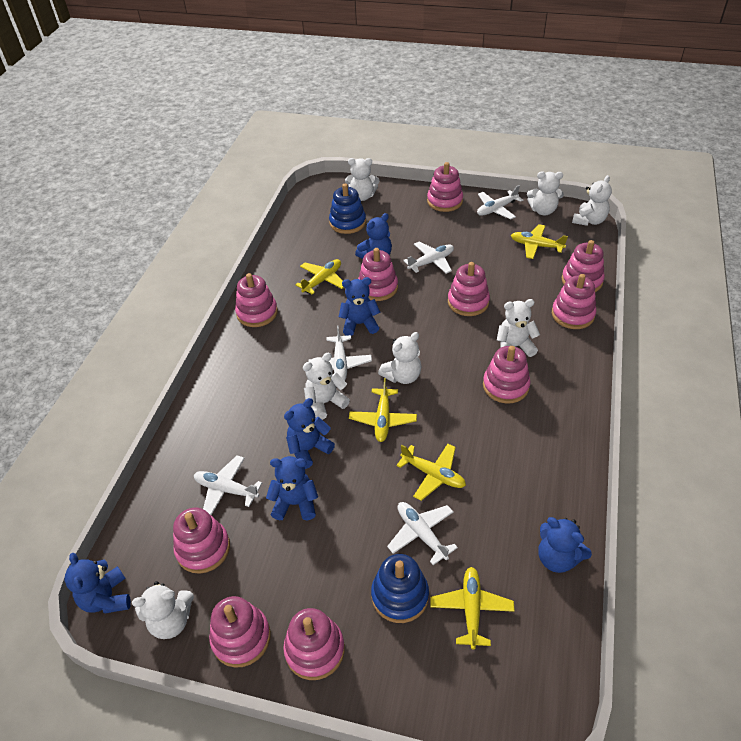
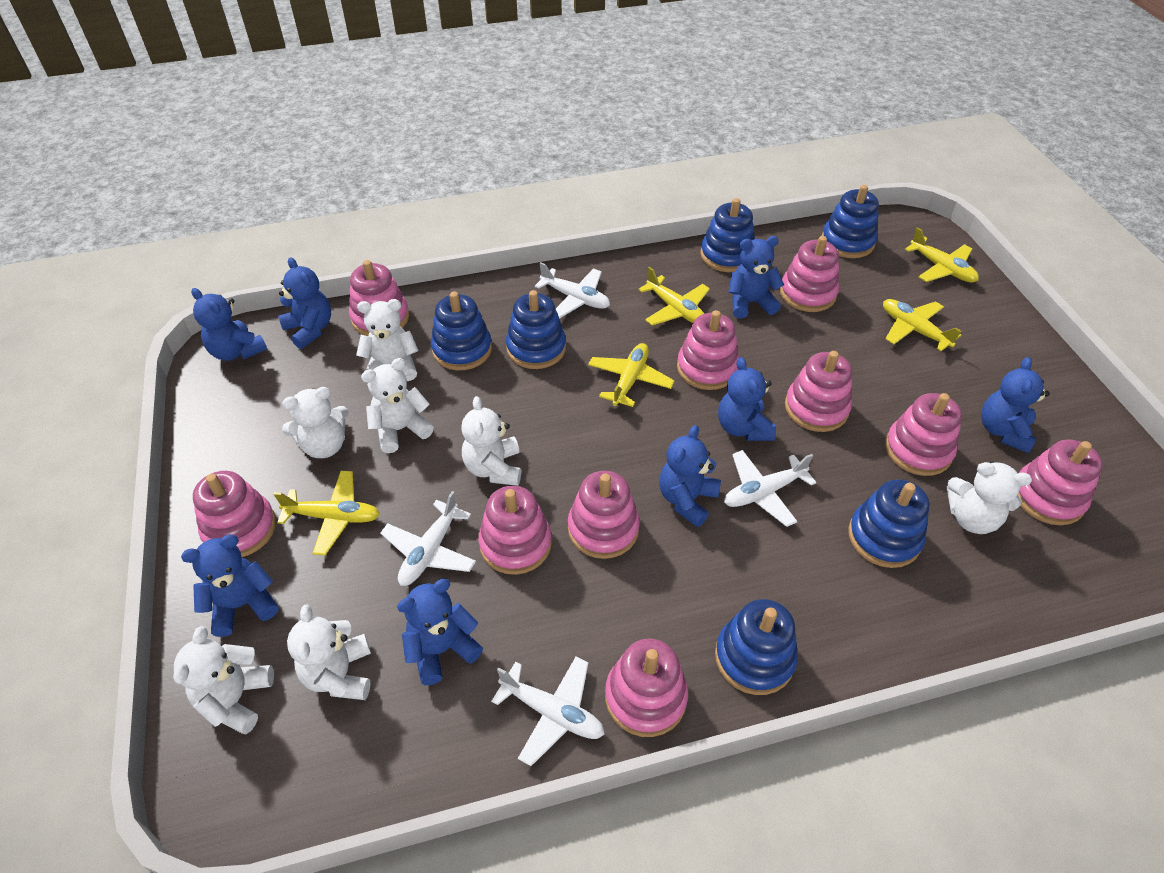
blue stacking toy: [329,184,366,234] [371,554,429,623] = 2 -> [431,291,492,370] [506,290,566,369] [700,198,755,272] [715,599,798,695] [822,185,879,258] [848,479,930,568] = 6
blue teddy bear: [65,553,131,613] [266,456,318,520] [284,398,335,469] [339,277,380,336] [355,213,392,259] [538,517,592,573] = 6 -> [181,535,278,637] [191,288,267,361] [278,257,331,349] [397,579,483,685] [659,425,721,527] [718,357,776,441] [728,236,784,319] [981,357,1050,453] = 8
white plane: [194,455,262,515] [309,325,372,381] [387,502,458,565] [403,241,454,274] [477,185,523,219] = 5 -> [380,491,476,586] [491,657,605,766] [535,262,610,318] [724,450,817,527] = 4

